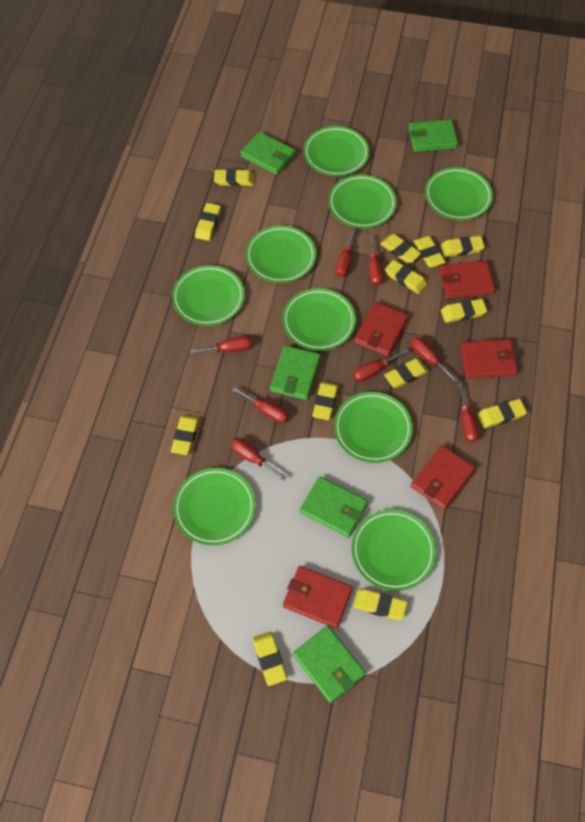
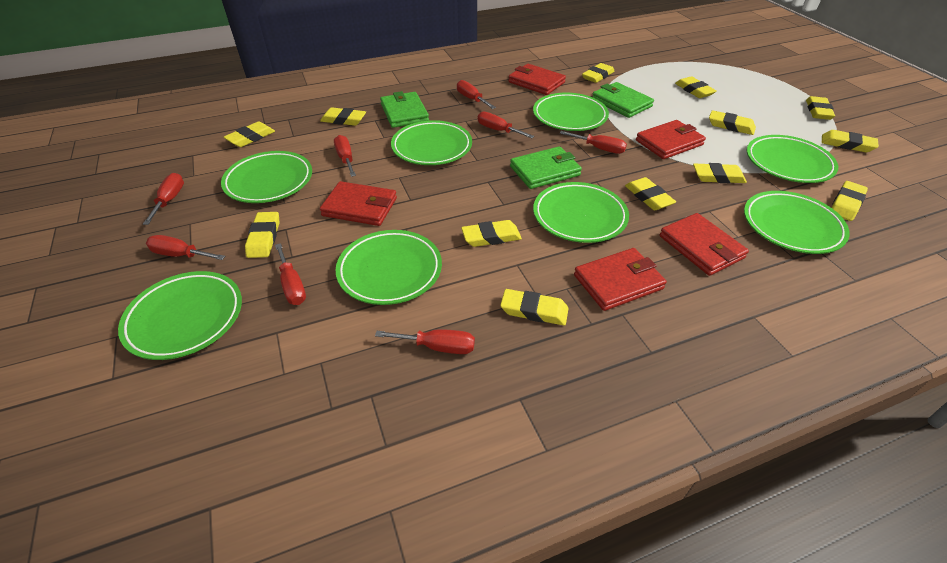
green plate: [172,265,245,326] [173,468,256,546] [246,225,316,283] [282,288,356,351] [303,126,369,176] [328,175,397,228] [334,392,413,463] [352,509,436,591] [425,167,493,220] = 9 -> [118,271,242,360] [221,151,312,203] [336,230,442,305] [391,120,472,165] [533,93,609,131] [533,182,629,243] [744,191,850,254] [747,135,838,183] = 8
green wallet: [240,132,295,175] [270,345,321,400] [293,626,366,703] [300,477,368,538] [408,120,458,152] = 5 -> [380,91,429,128] [510,146,582,189] [592,82,654,118] = 3

